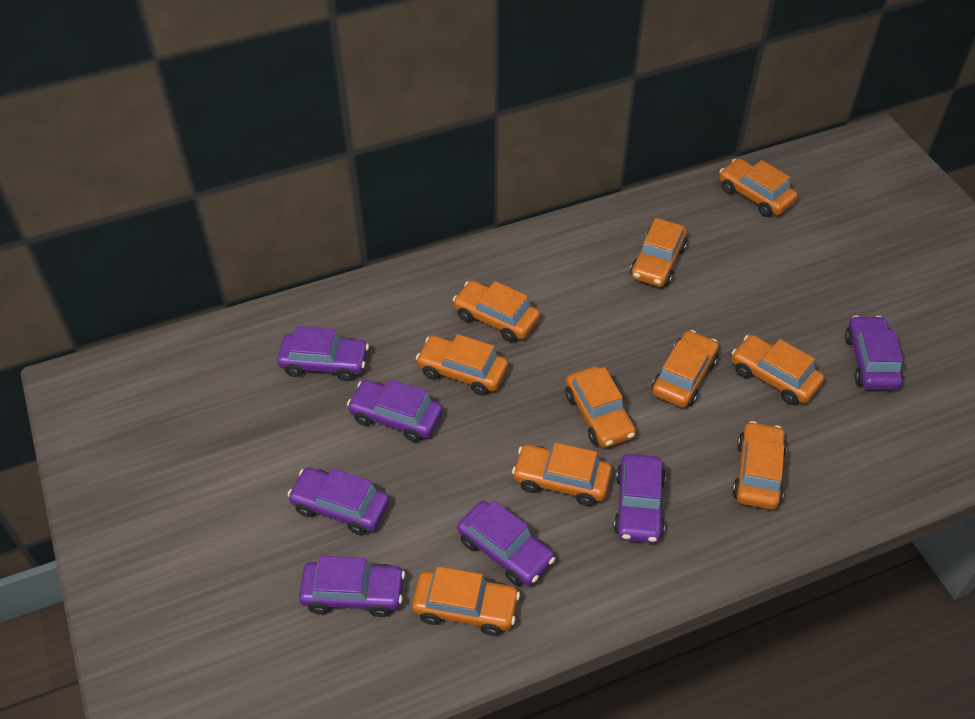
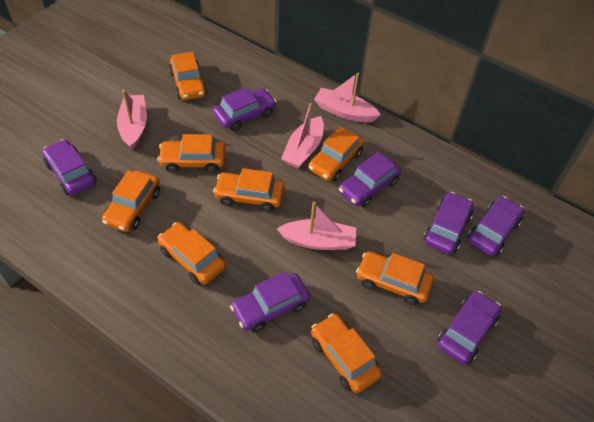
orange car: [412,566,520,636] [416,334,508,396] [453,280,540,342] [512,443,612,506] [565,366,636,448] [630,218,687,287] [652,330,719,408] [719,158,798,217] [732,335,824,405] [732,421,787,510] = 10 -> [102,170,160,232] [157,134,225,173] [158,222,226,285] [169,52,207,100] [213,168,284,212] [308,127,364,181] [311,313,382,393] [356,251,434,305] = 8
pink boat: none = 0 -> [117,90,147,150] [277,202,356,250] [281,103,324,169] [314,72,381,122] = 4

